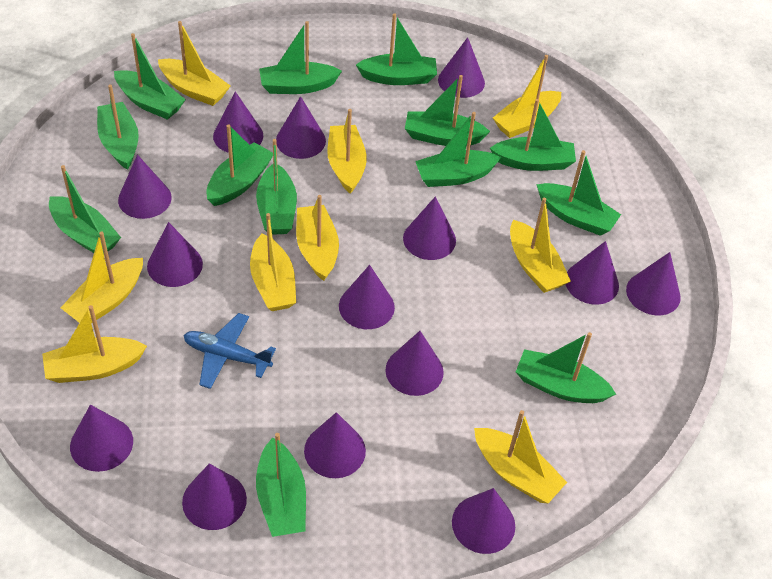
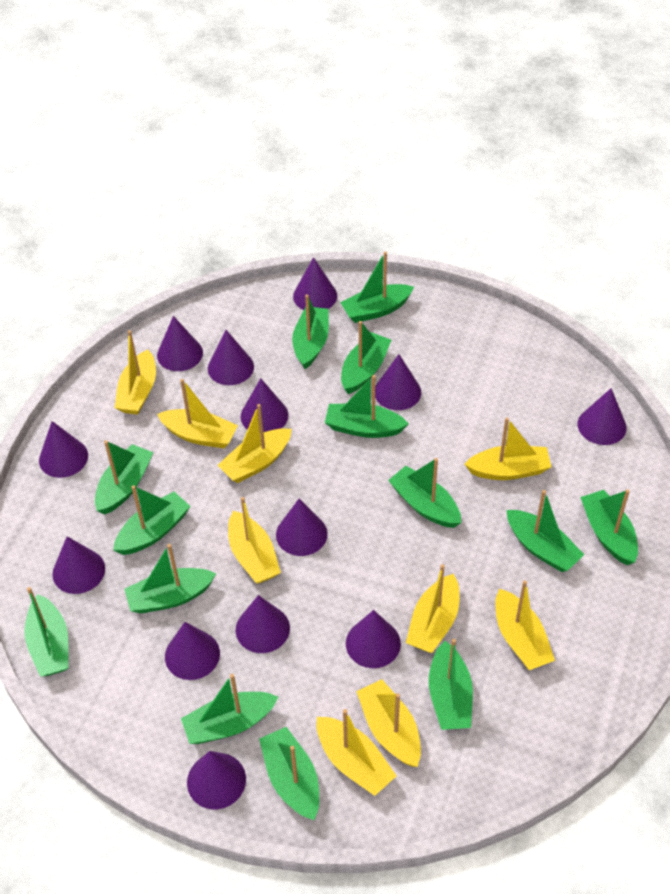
blue plane: [184,313,276,389] = 1 -> none = 0
green boat: [49,165,121,253] [97,84,139,170] [114,33,186,120] [206,124,273,206] [256,139,297,235] [256,433,306,537] [259,21,342,94] [356,13,437,85] [405,75,490,146] [415,112,501,187] [490,99,576,171] [516,332,616,403] [536,150,621,236] = 13 -> [24,587,69,677] [95,440,153,515] [113,485,191,555] [124,544,216,614] [181,674,278,744] [259,727,319,820] [292,294,329,369] [325,375,409,438] [340,251,414,323] [341,321,391,394] [388,458,461,528] [429,639,473,730] [507,490,584,572] [580,489,638,565] = 14
purple cone: [70,405,133,472] [118,155,172,219] [147,222,203,287] [182,463,247,530] [213,91,263,153] [276,96,326,159] [304,412,366,478] [339,265,395,329] [385,331,444,396] [403,196,456,260] [438,37,485,98] [452,488,515,554] [566,241,619,305] [626,252,681,315] = 14 -> [39,421,88,478] [52,536,105,594] [157,316,203,371] [165,622,220,680] [187,751,246,809] [208,330,254,385] [236,595,290,653] [241,378,288,432] [276,498,328,556] [293,257,337,310] [346,610,401,668] [375,354,421,410] [578,388,627,445] = 13

